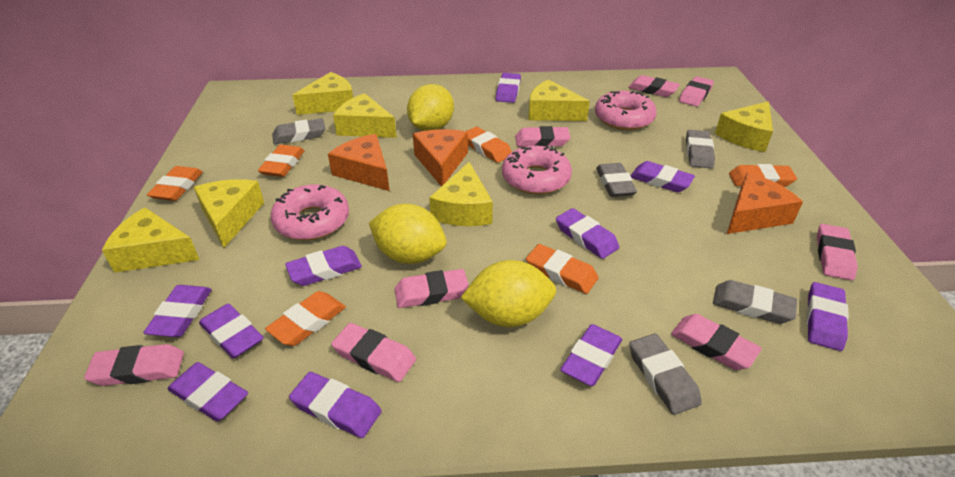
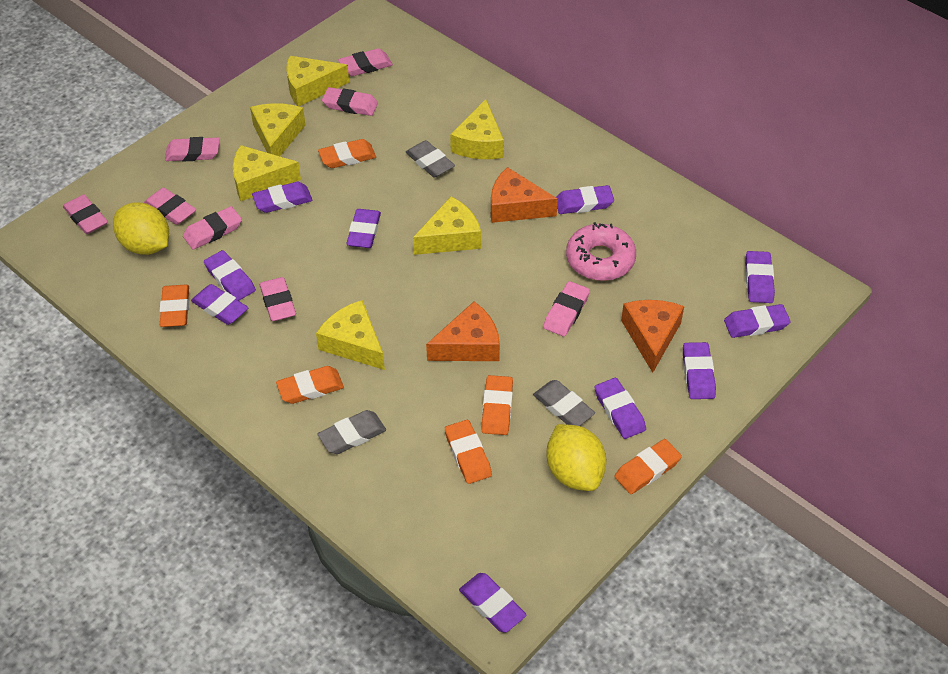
grey eraser: [272,118,326,144] [596,163,637,197] [629,333,702,415] [686,130,715,169] [713,280,797,324] = 5 -> [318,410,386,454] [406,140,455,178] [533,380,595,426] = 3
pink donut: [271,184,349,240] [502,146,572,195] [595,90,657,130] = 3 -> [566,222,636,281] = 1
yellow cheese: [102,207,200,273] [194,179,264,248] [292,72,353,115] [333,93,397,138] [429,162,493,226] [528,80,590,121] [715,101,773,152] = 7 -> [233,145,301,201] [250,103,305,156] [286,56,349,106] [316,300,385,370] [413,196,481,255] [450,99,504,159] = 6
yellow lemon: [369,204,447,264] [407,84,454,131] [460,260,556,327] = 3 -> [113,203,169,255] [546,424,606,491] = 2

